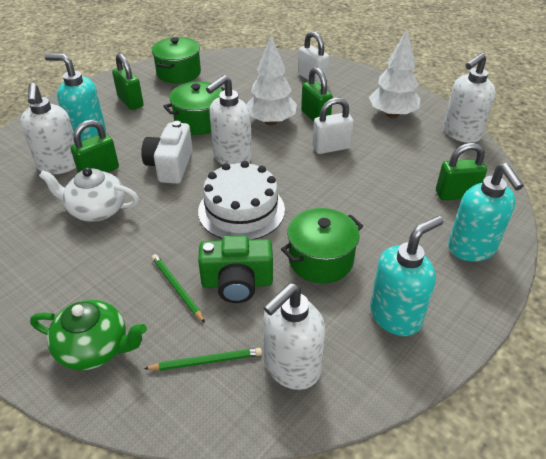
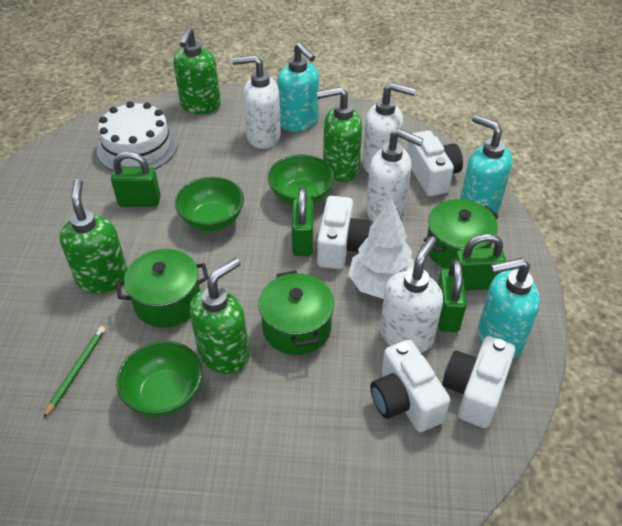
green bowl: none = 0 -> [116,341,203,417] [175,177,244,231] [268,155,334,206] = 3
green camera: [198,236,273,303] = 1 -> none = 0
green pencil: [144,348,262,371] [152,254,205,323] = 2 -> [44,326,106,418] = 1
green soap dispenser: none = 0 -> [59,179,128,293] [173,27,221,114] [190,258,249,374] [316,87,362,182] = 4
green teapot: [30,300,147,370] = 1 -> none = 0
white camera: [141,121,193,184] = 1 -> [317,196,371,269] [370,340,450,432] [407,130,463,196] [442,336,515,428] = 4
white padlock: [298,31,329,85] [313,98,354,154] = 2 -> none = 0
white teapot: [39,167,139,222] = 1 -> none = 0
white tree: [246,36,297,125] [369,29,420,118] = 2 -> [348,199,414,299] = 1

